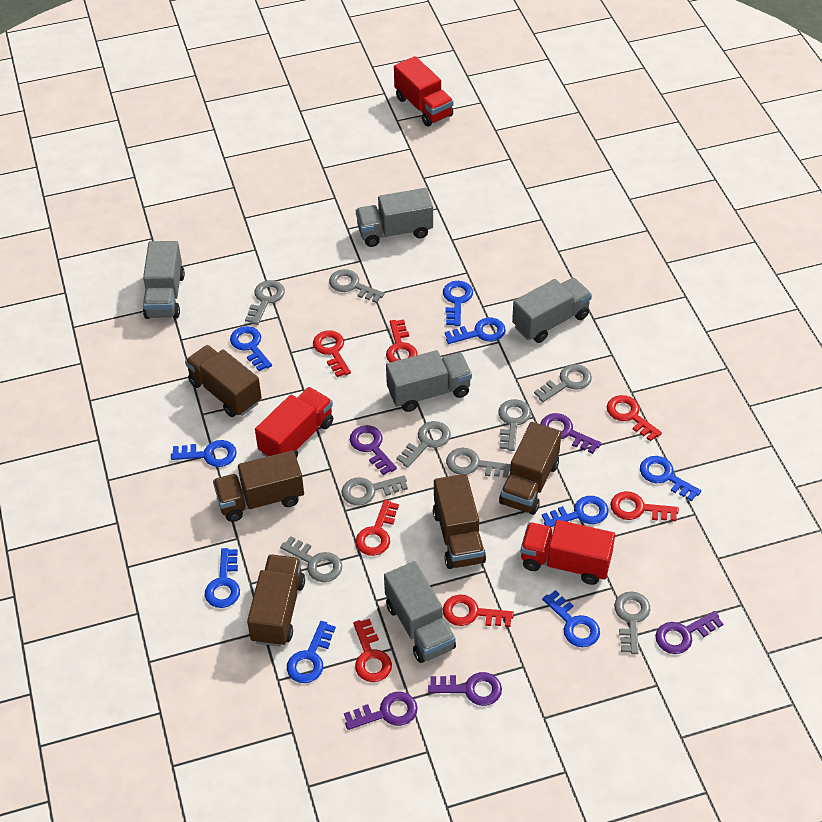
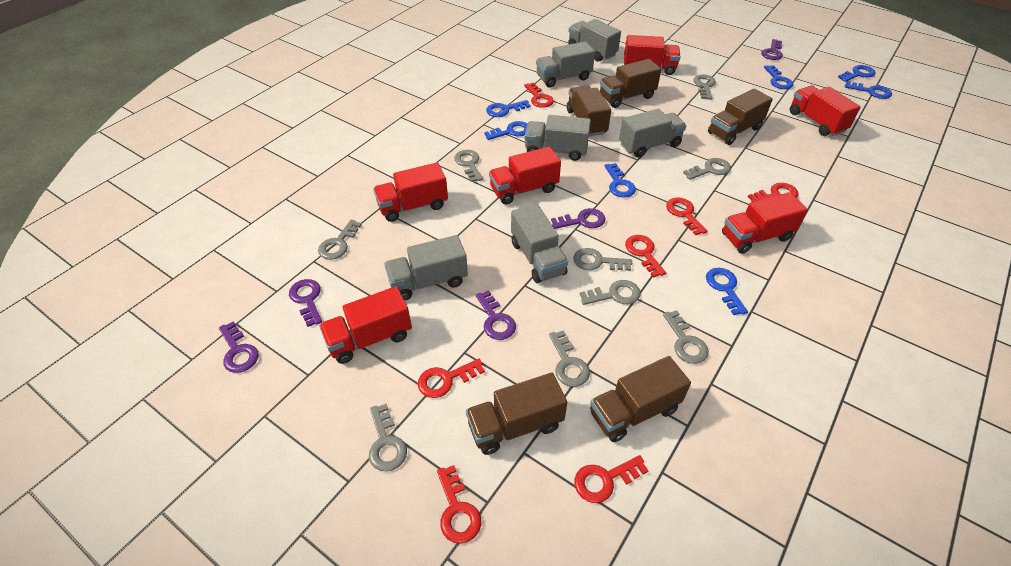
blue key: [171,440,237,467] [205,548,240,608] [230,326,272,371] [287,621,336,683] [443,281,473,326] [445,318,506,344] [542,496,609,527] [542,590,600,647] [640,456,701,501] = 9 -> [484,121,527,140] [486,100,531,117] [605,163,636,198] [706,268,748,315] [764,65,794,89] [838,65,876,82] [845,81,892,99] = 7
grey truck: [143,241,185,319] [356,188,433,247] [384,561,456,663] [386,350,472,412] [512,278,592,343] = 5 -> [384,235,468,301] [511,204,568,283] [525,115,591,161] [536,41,595,87] [568,19,621,62] [619,109,687,157] = 6
red truck: [255,387,333,458] [394,56,453,126] [520,520,615,585] = 3 -> [319,286,412,364] [373,162,448,222] [489,147,561,204] [624,35,681,75] [722,192,808,254] [790,86,861,136] = 6

